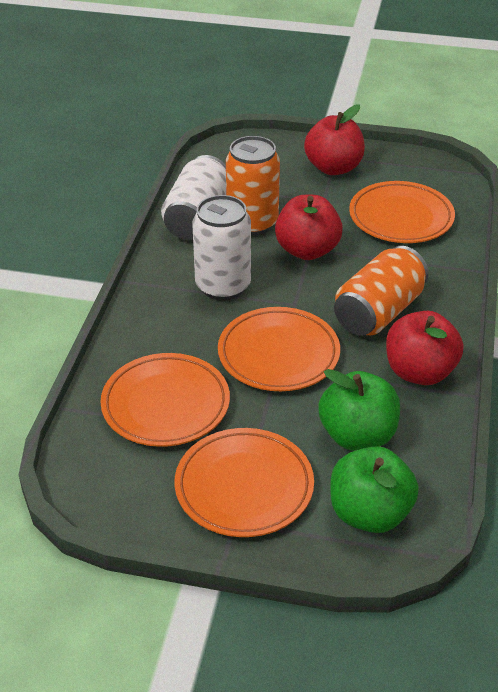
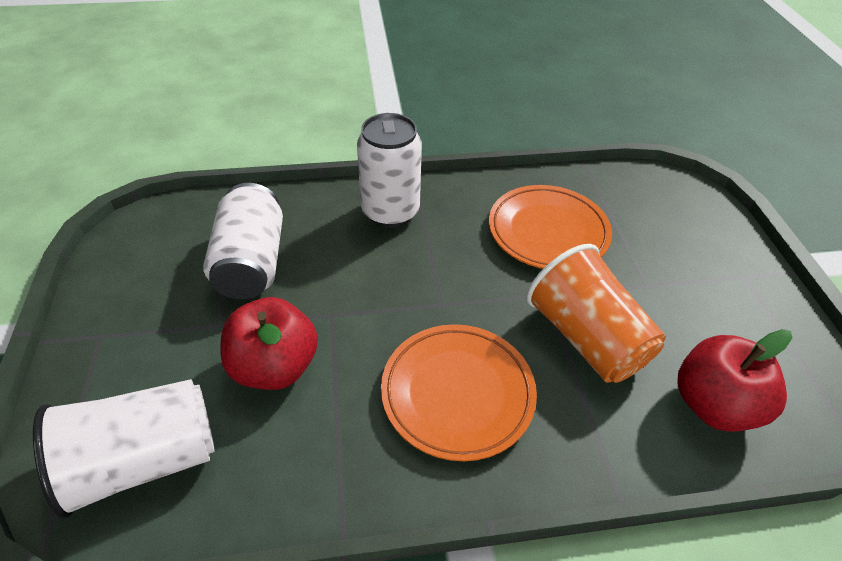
green apple: [318,369,400,450] [330,446,419,533] = 2 -> none = 0
orange can: [226,136,280,236] [334,246,429,336] = 2 -> none = 0
orange cup: none = 0 -> [526,244,666,383] = 1
orange plate: [101,353,230,447] [175,428,314,537] [218,307,340,391] [349,181,455,243] = 4 -> [381,324,537,461] [489,185,612,269] = 2
red apple: [275,195,343,260] [304,104,365,175] [386,311,464,385] = 3 -> [220,297,318,390] [677,329,792,432] = 2
white cup: none = 0 -> [33,379,215,519] = 1

